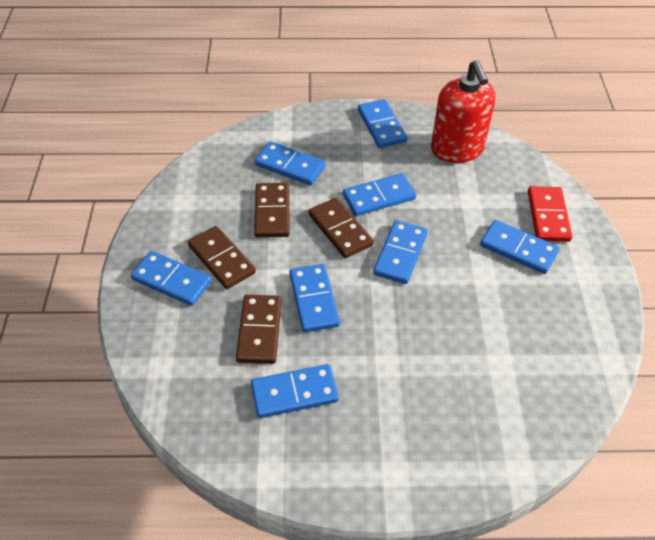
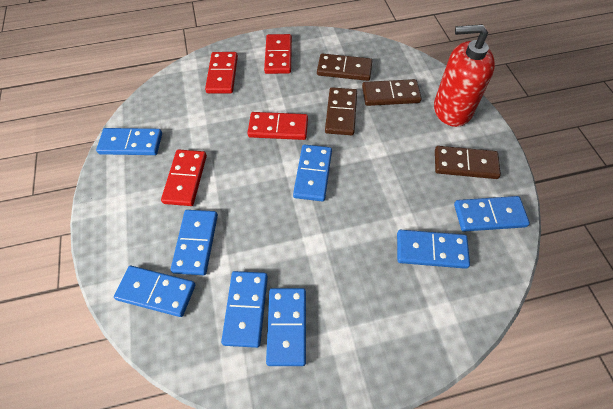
red domino: [528,186,572,242] = 1 -> [161,149,207,206] [205,52,238,93] [247,112,308,140] [264,34,292,74] = 4

